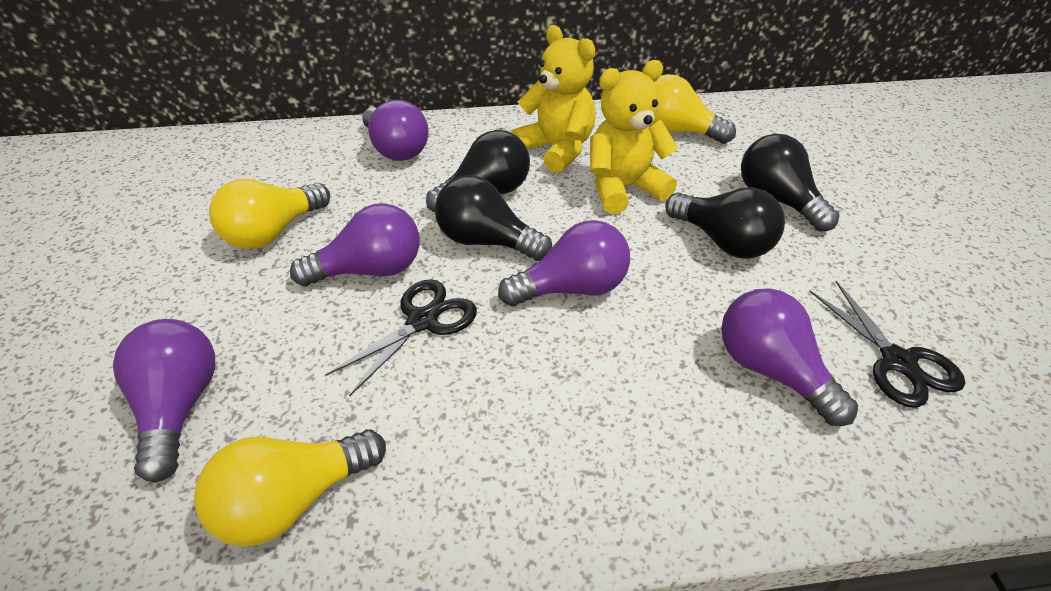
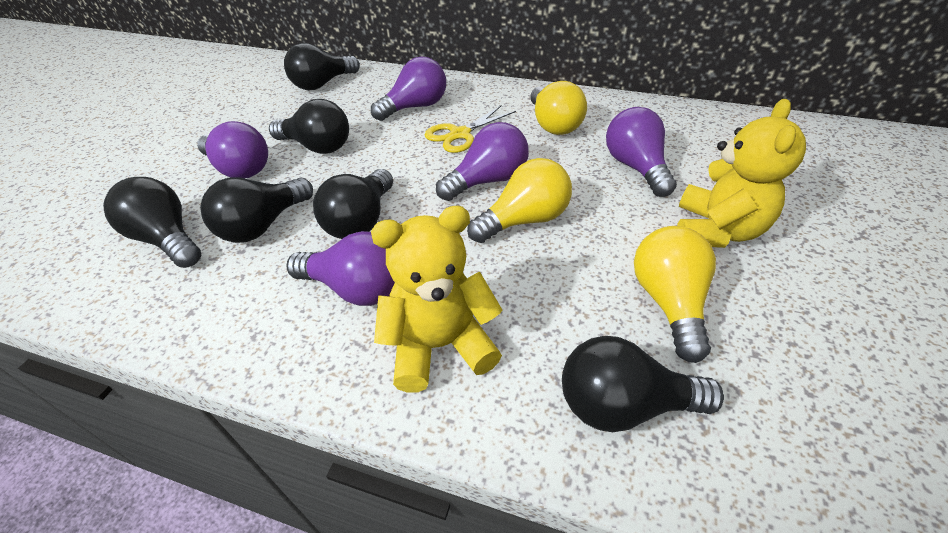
black light bulb: [426,130,530,212] [435,175,553,261] [665,187,785,259] [741,134,840,232] = 4 -> [103,177,201,268] [200,177,313,243] [269,99,349,154] [284,43,360,90] [313,169,393,239] [562,336,724,432] = 6
black scissors: [326,279,477,396] [809,281,965,408] = 2 -> none = 0
yellow scissors: none = 0 -> [425,105,516,153] = 1

